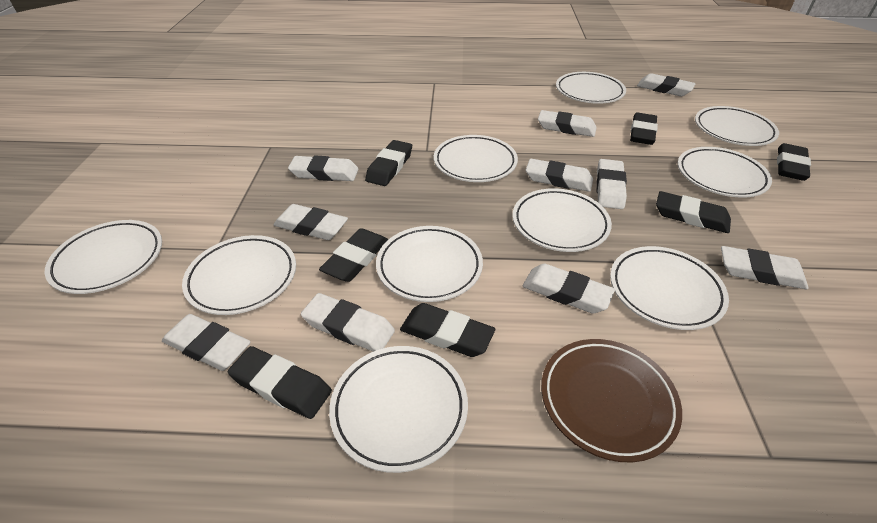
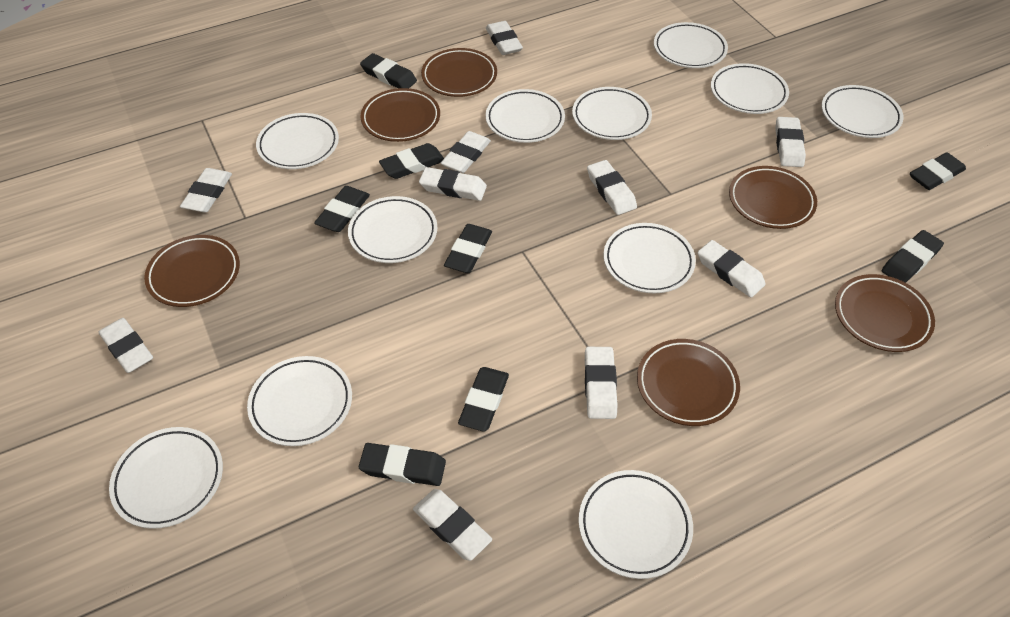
black eraser: [228,346,332,419] [319,228,388,282] [365,140,412,186] [400,303,495,357] [630,113,658,145] [656,191,731,233] [777,143,811,181] = 7 -> [314,186,370,232] [359,443,446,486] [360,53,417,88] [379,143,444,179] [444,224,492,273] [458,367,509,432] [882,230,944,283] [910,152,966,190] = 8
brown plate: [541,339,682,462] = 1 -> [144,235,240,307] [361,88,440,142] [421,48,497,97] [637,339,740,426] [729,166,817,229] [835,274,935,352] = 6
white plate: [45,220,162,294] [182,235,296,315] [329,346,468,473] [376,226,483,302] [434,135,518,182] [512,188,612,252] [556,72,626,104] [610,246,729,330] [678,147,772,198] [695,106,779,146] = 10 -> [109,427,223,529] [247,356,352,446] [256,113,339,169] [348,196,437,263] [485,89,565,143] [572,87,652,140] [579,470,693,579] [603,223,696,293] [654,22,728,68] [711,63,789,114] [821,85,904,138] = 11

